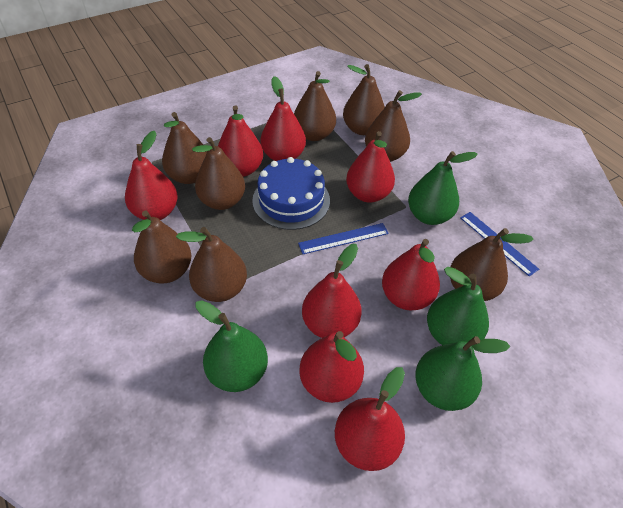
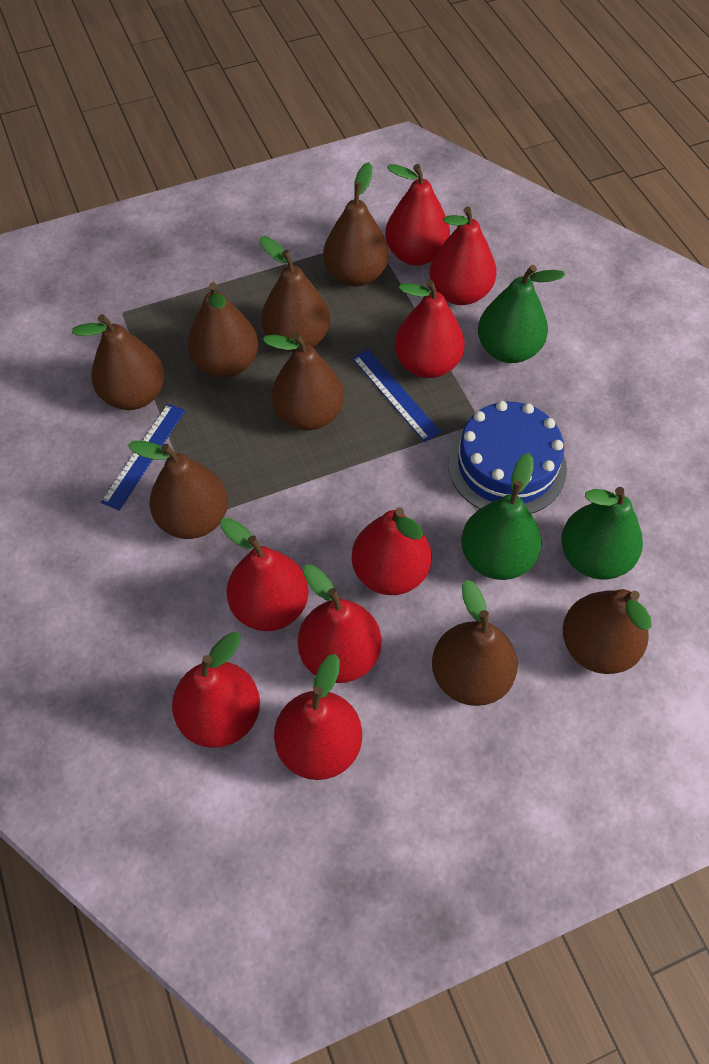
green pear: [196,300,268,392] [408,151,478,225] [415,336,510,411] [427,267,489,345] = 4 -> [461,453,542,580] [478,265,565,363] [561,487,643,580] = 3

